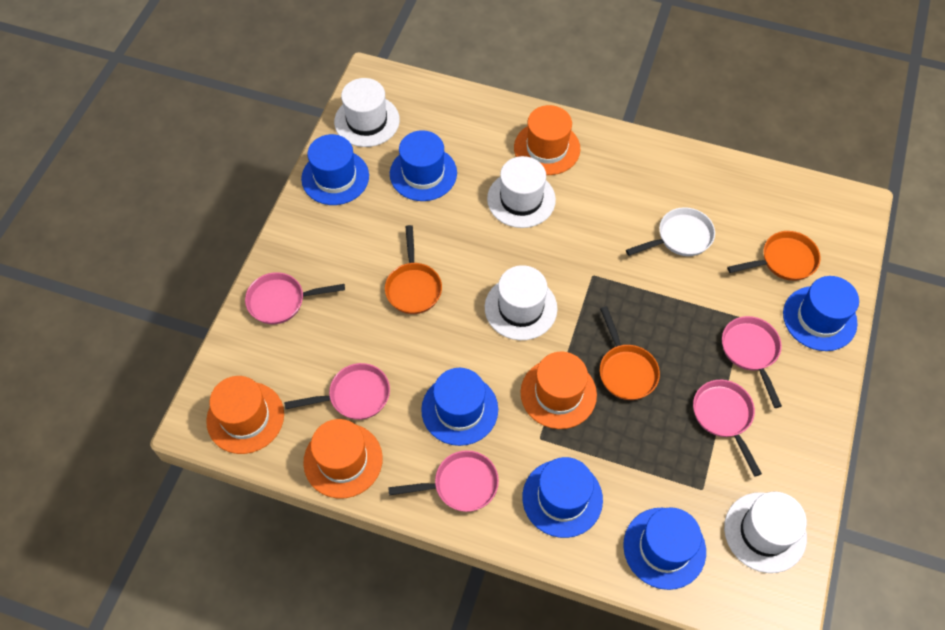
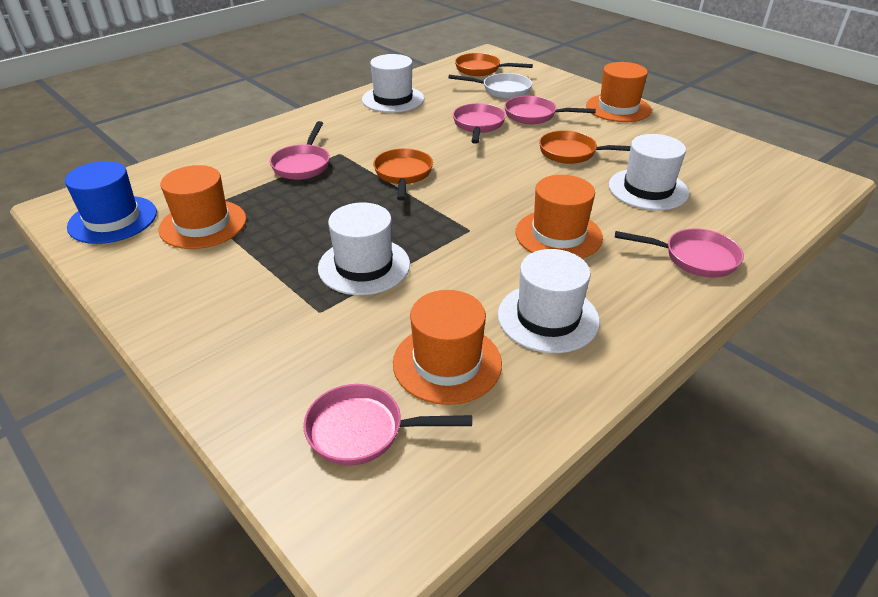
blue hat: [301,134,369,205] [390,130,457,201] [421,368,498,446] [522,457,603,538] [623,507,706,590] [783,276,859,351] = 6 -> [65,161,157,244] = 1

